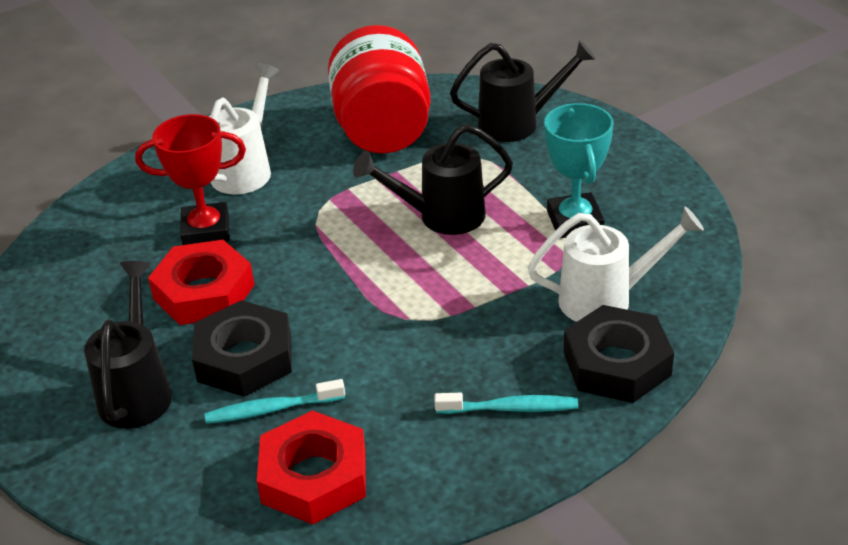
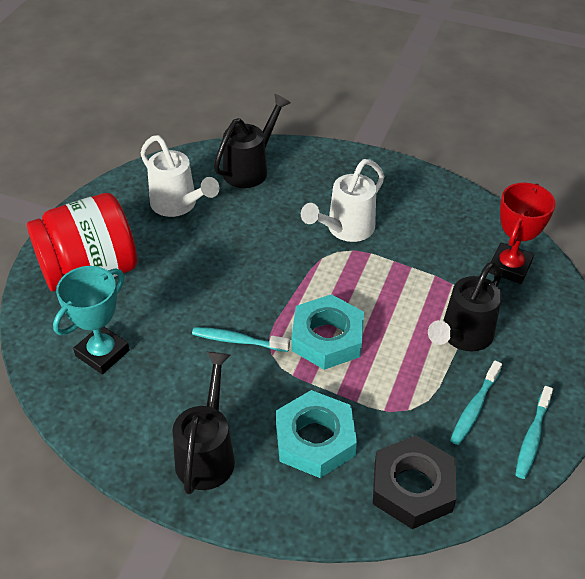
black nut: [192,300,292,397] [564,305,674,403] = 2 -> [373,435,457,529] = 1
red nut: [148,240,254,325] [257,410,366,525] = 2 -> none = 0
turquoise nut: none = 0 -> [276,390,357,478] [291,294,364,370] = 2
turquoise toothbrush: [204,379,345,424] [435,393,578,414] = 2 -> [192,327,290,352] [450,360,502,445] [515,386,553,479] = 3

